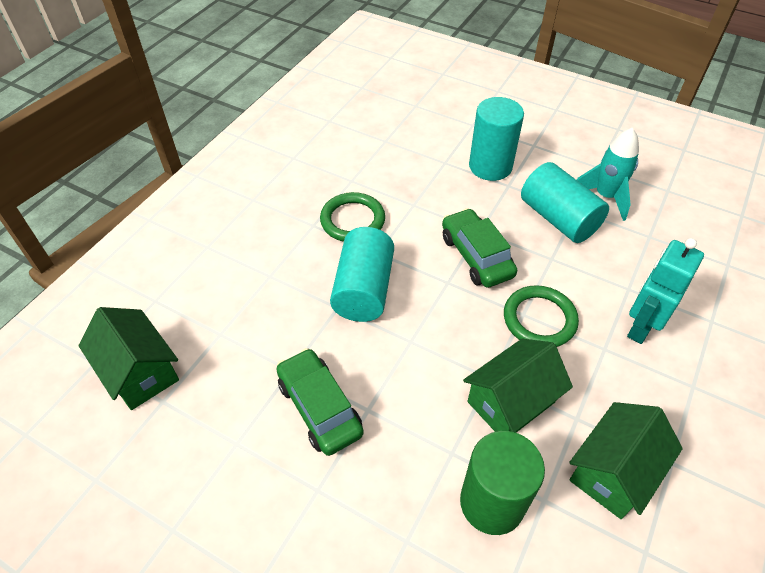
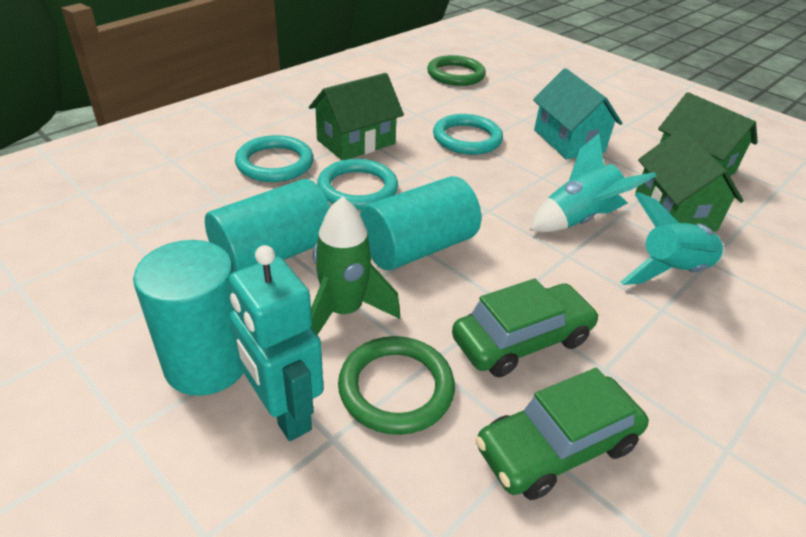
green cylinder: [460,431,545,535] = 1 -> none = 0
green rocket: none = 0 -> [311,196,400,335] = 1
turquoise house: none = 0 -> [533,68,623,159] = 1
turquoise ring: none = 0 -> [235,135,314,182] [317,159,398,210] [433,114,503,155] = 3
turquoise rocket: [577,127,639,221] = 1 -> [530,134,656,232] [620,192,725,285] = 2

